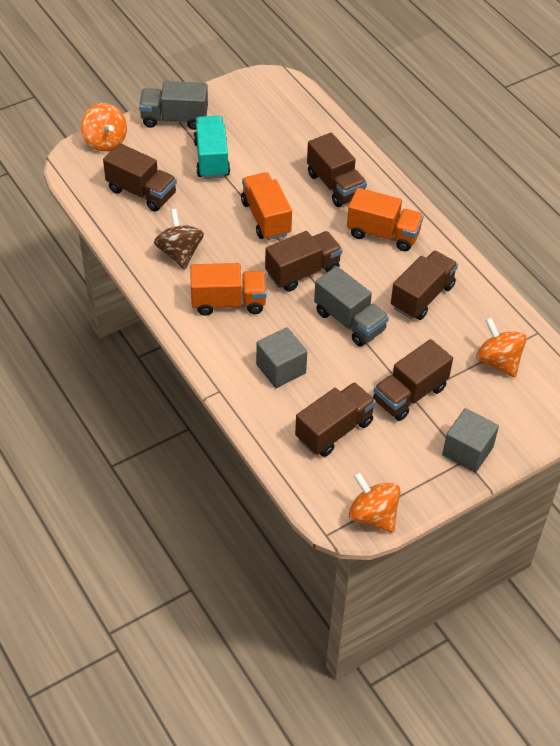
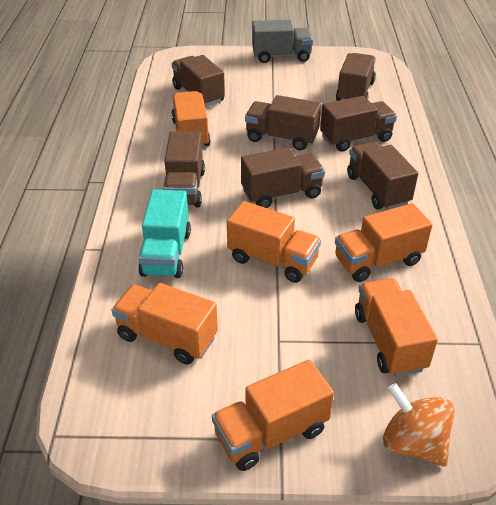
brown spinning top: [154,209,204,269] = 1 -> none = 0
brown truck: [103,143,177,212] [265,231,342,292] [295,382,376,457] [307,133,367,207] [373,339,453,421] [391,250,458,320] = 6 -> [163,131,205,208] [172,55,225,107] [241,147,325,208] [245,95,321,150] [320,96,397,152] [336,53,376,101] [347,142,418,210] = 7
grey cube: [256,327,307,388] [442,408,499,473] = 2 -> none = 0
grey truck: [139,81,208,130] [314,266,389,347] = 2 -> [252,20,313,63] = 1
orange spinning top: [81,103,127,151] [349,472,401,533] [476,318,527,377] = 3 -> [383,383,455,467] = 1
orange truck: [190,263,267,316] [241,172,292,240] [347,188,424,251] = 3 -> [112,283,218,364] [171,91,211,148] [212,360,334,471] [227,201,321,283] [335,203,432,282] [355,278,438,377] = 6

